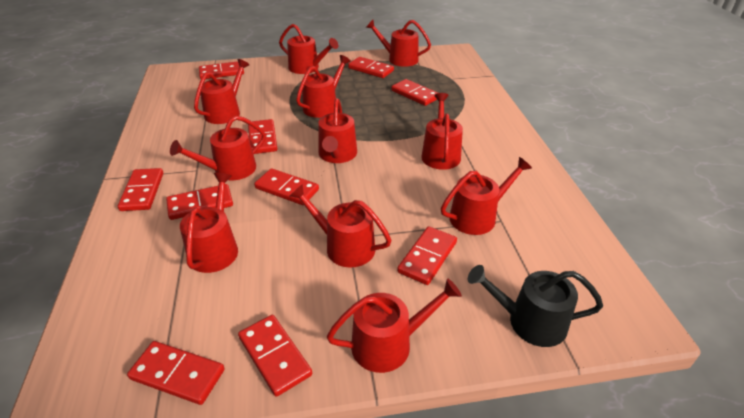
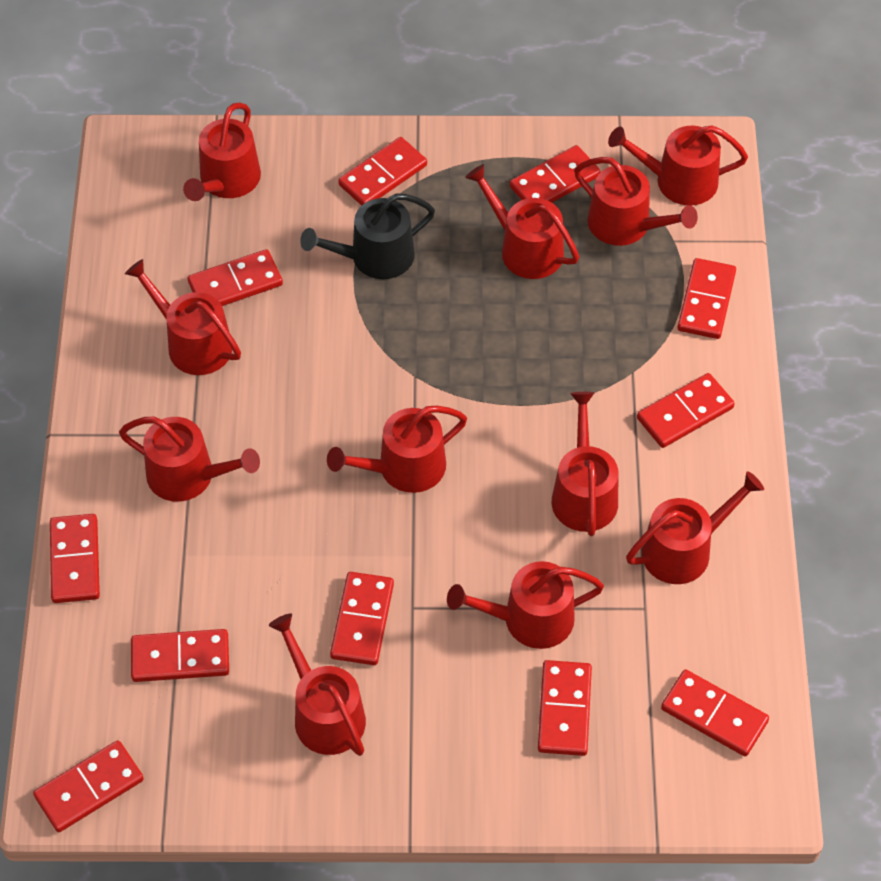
red domino: [118,168,163,211] [127,341,225,405] [166,184,233,220] [199,61,244,79] [238,315,312,397] [248,119,277,154] [254,168,319,205] [348,57,394,78] [391,79,438,106] [397,226,457,285] = 10 -> [33,740,144,832] [50,514,100,603] [131,629,229,682] [188,249,283,306] [330,572,394,665] [338,137,427,206] [510,145,601,203] [538,660,592,756] [637,373,735,448] [661,670,769,756] [678,258,736,339] = 11

